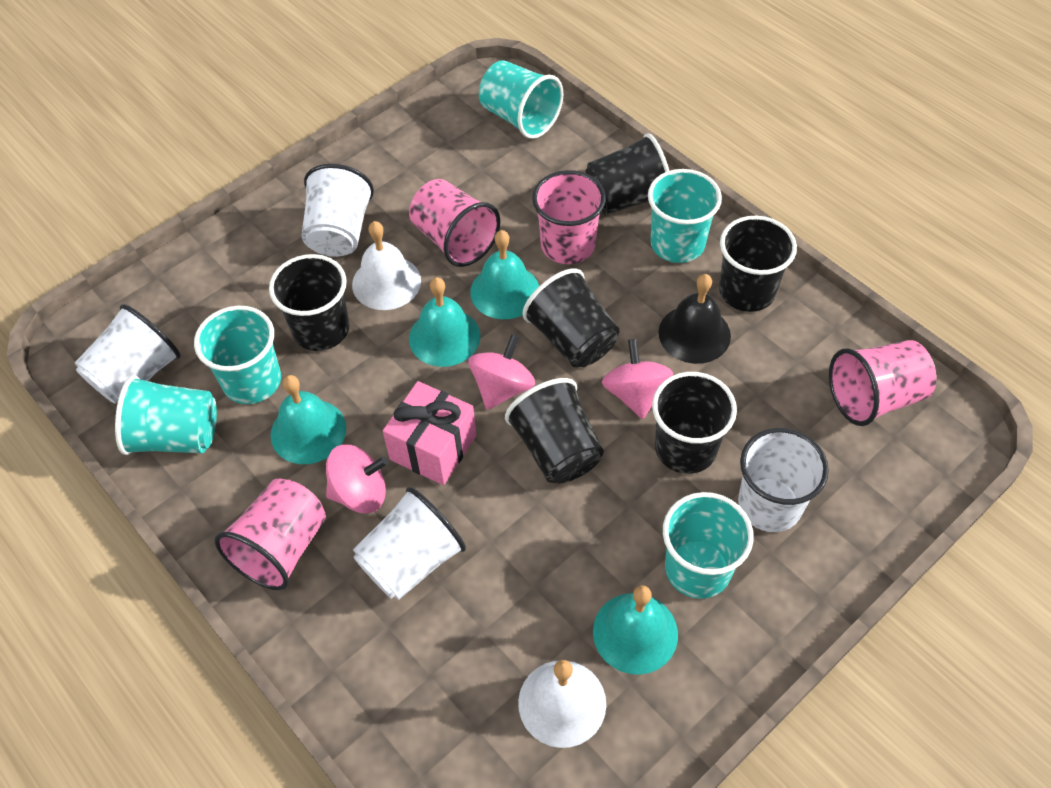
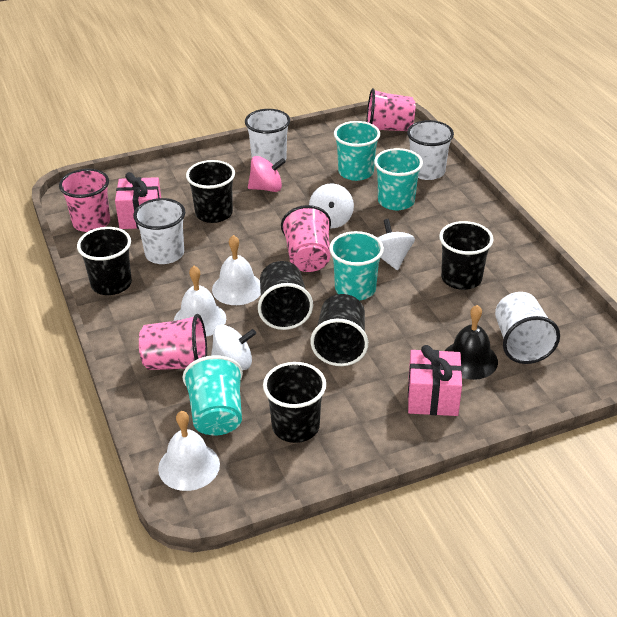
pink gift: [383,381,476,485] = 1 -> [115,172,161,229] [408,345,462,416] = 2
pink spinning top: [326,445,388,514] [468,334,535,410] [602,339,673,419] = 3 -> [248,156,286,192] = 1
turquoise bell: [271,375,346,464] [409,277,481,367] [470,230,539,319] [593,585,678,675] = 4 -> none = 0
turquoise cup: [115,375,217,455] [194,306,281,404] [479,60,563,139] [648,169,722,263] [663,492,754,599] = 5 -> [183,355,243,436] [329,231,384,300] [334,121,380,181] [374,148,423,210] = 4
white bell: [352,221,421,310] [518,660,606,748] = 2 -> [158,411,220,491] [174,266,226,337] [212,235,261,305] = 3
white spinning top: none = 0 -> [211,325,256,370] [309,183,354,229] [378,219,415,270] = 3

